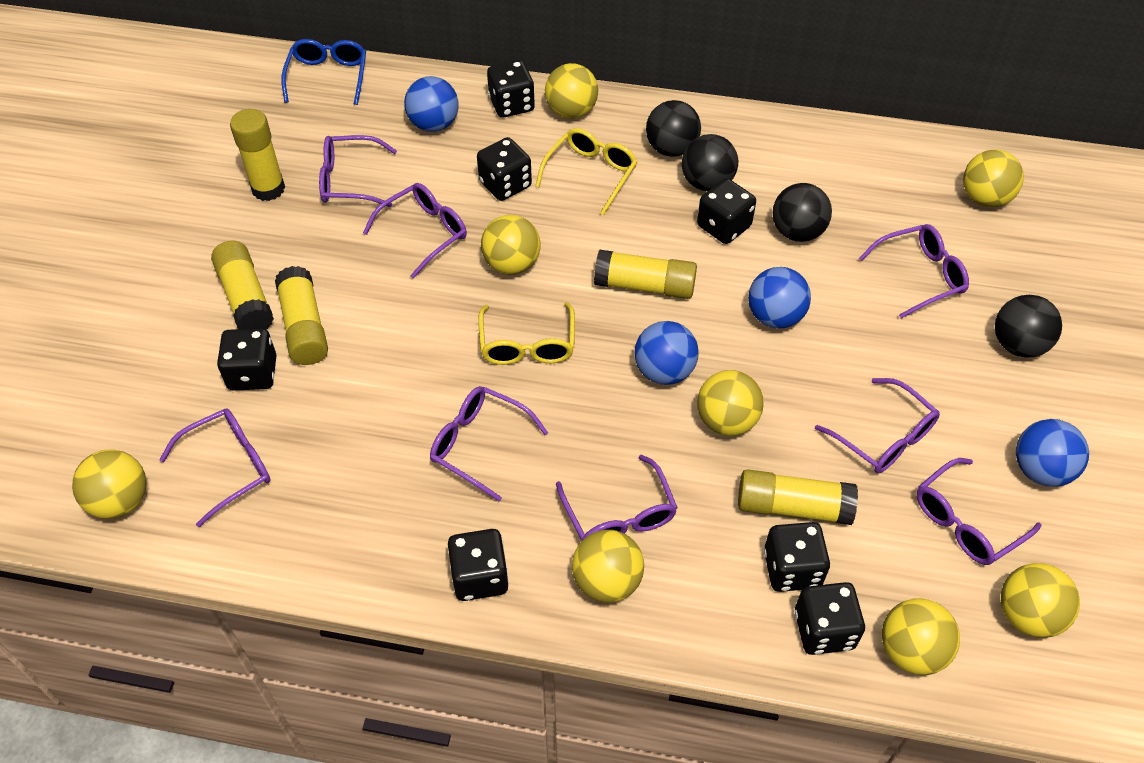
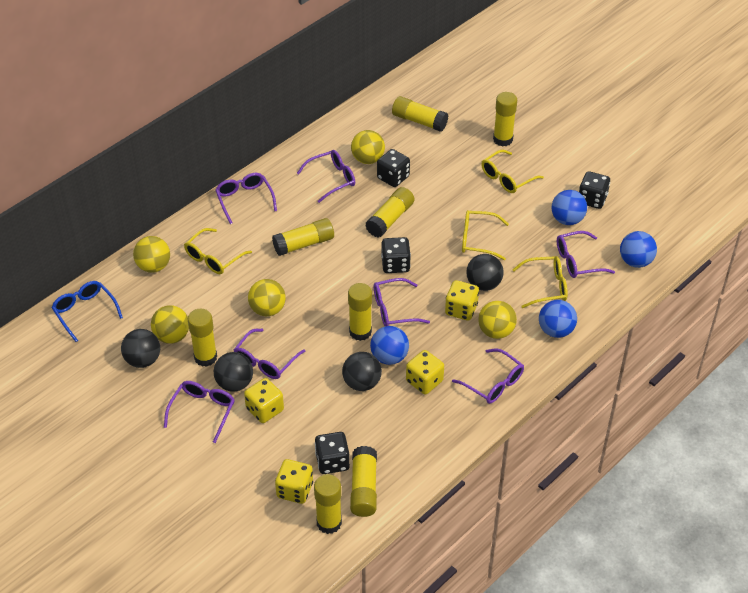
black dice: [217,328,277,391] [448,529,509,601] [477,137,532,201] [487,60,535,118] [697,178,756,244] [764,522,830,592] [795,582,865,655] = 7 -> [315,432,350,474] [377,149,410,187] [381,237,411,273] [579,171,610,209] = 4
purple glasses: [159,408,271,527] [319,135,397,207] [363,183,467,278] [430,386,548,501] [556,454,678,540] [815,378,940,473] [859,224,969,318] [916,458,1042,565] = 8 -> [164,381,235,443] [215,173,277,224] [234,329,305,379] [297,150,355,203] [374,278,430,326] [452,348,524,404] [557,231,615,278] = 7
yellow ball: [72,449,147,519] [481,215,541,275] [545,63,598,118] [572,530,644,603] [697,370,764,436] [882,598,960,675] [963,150,1024,207] [1001,563,1080,638] = 8 -> [133,236,170,273] [151,305,189,344] [248,279,286,316] [351,130,385,164] [478,301,517,339] = 5
yellow dice: none = 0 -> [244,378,284,423] [275,459,313,504] [406,350,444,394] [445,280,479,321] = 4
yellow glasses: [478,302,575,365] [535,128,637,215] = 2 -> [184,228,252,274] [462,210,509,260] [481,150,544,193] [512,256,568,308] = 4
yellow glue stick: [211,240,274,329] [230,109,285,201] [275,266,328,365] [594,250,697,299] [738,469,858,525] = 5 -> [188,309,217,367] [272,218,334,256] [314,474,342,534] [348,283,372,341] [350,446,377,517] [365,187,414,238] [392,96,448,132] [493,92,517,147] = 8

